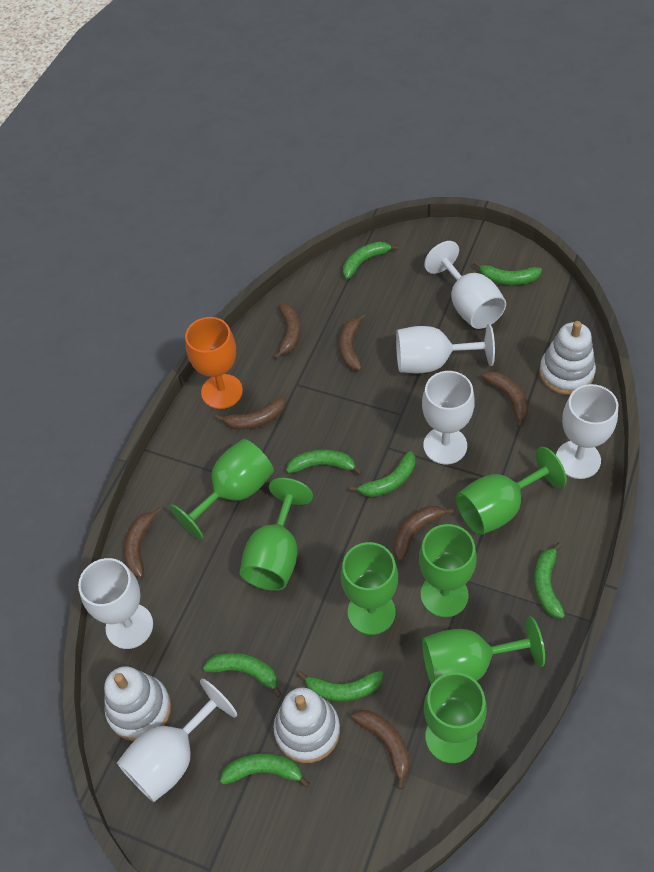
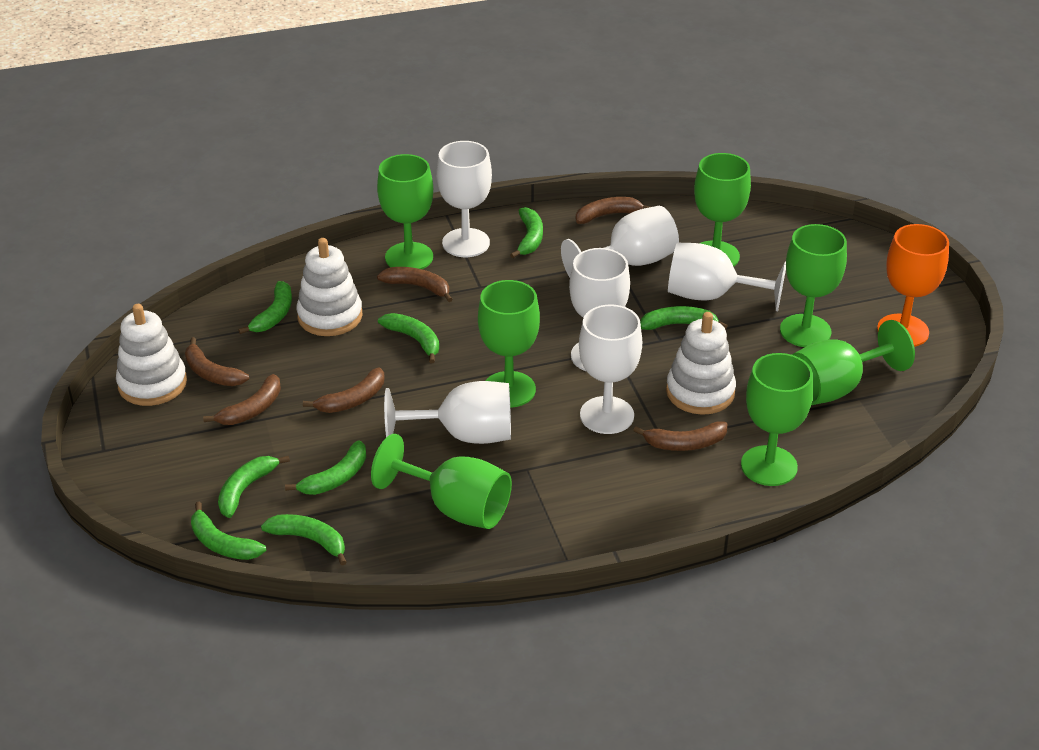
brown banana: [124,507,162,578] [215,396,286,430] [273,304,300,359] [339,313,366,370] [351,710,410,789] [393,506,454,561] [481,371,528,428] = 7 -> [185,337,249,386] [203,374,281,425] [303,367,385,413] [377,267,453,302] [576,197,650,224] [633,421,727,451] = 6

